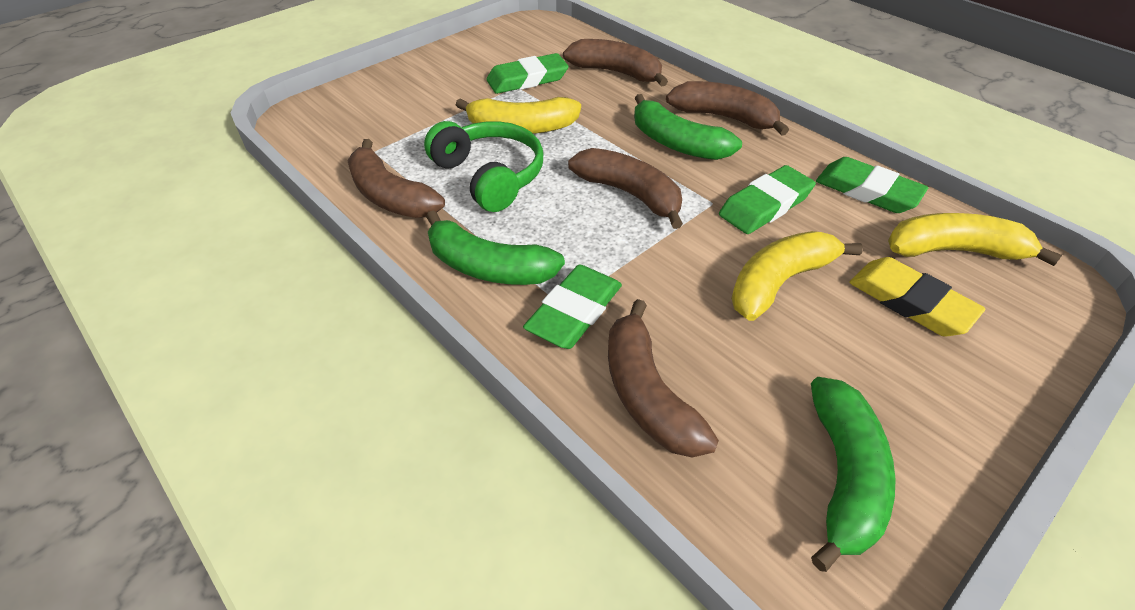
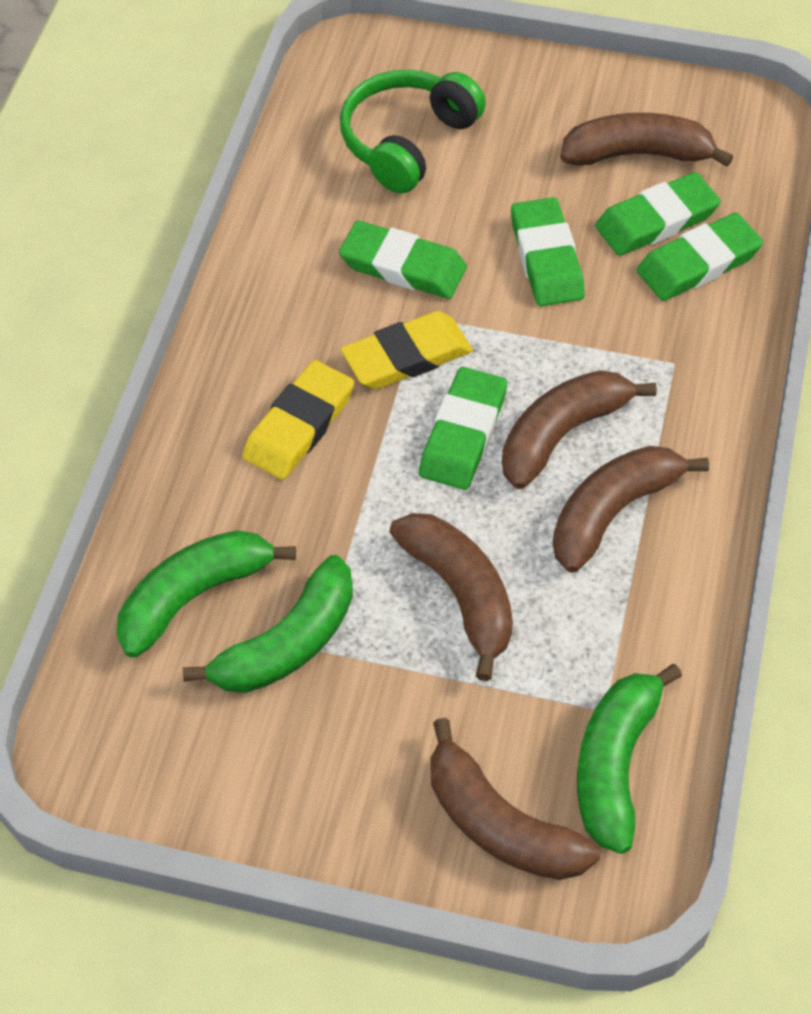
green eraser: [486,53,569,94] [523,265,622,349] [719,165,816,234] [816,157,928,213] = 4 -> [339,221,467,299] [419,367,507,490] [511,197,585,306] [595,172,721,256] [637,213,763,301] = 5
yellow banana: [456,97,581,134] [731,231,863,321] [888,213,1062,266] = 3 -> none = 0
yellow eraser: [849,257,985,336] = 1 -> [243,360,354,480] [341,311,473,389] = 2

